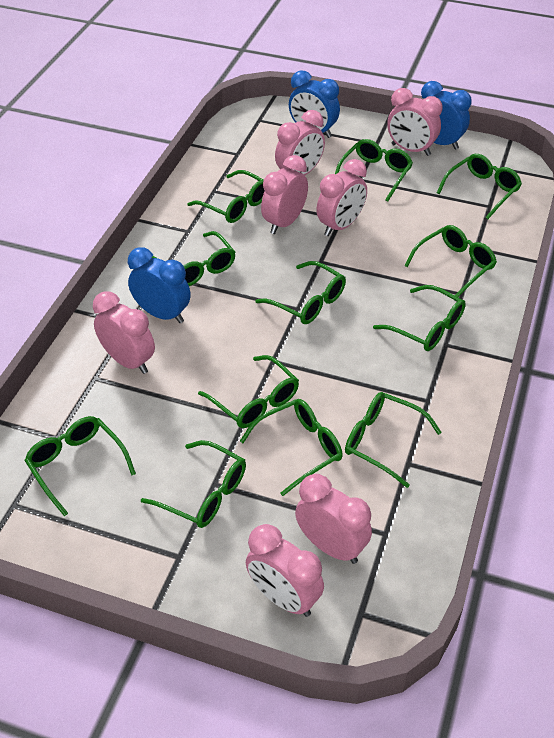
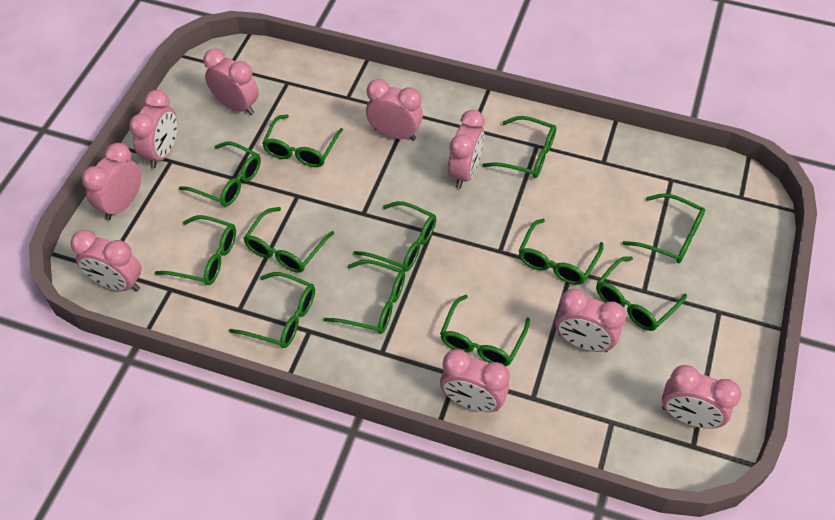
blue clock: [128,247,191,323] [289,70,340,138] [421,81,472,150] = 3 -> none = 0
pink clock: [93,291,155,374] [246,524,324,617] [261,155,308,234] [275,110,325,176] [295,474,372,564] [316,159,367,236] [387,88,443,156] = 7 -> [71,230,141,292] [82,143,141,220] [129,90,177,168] [203,49,259,115] [366,79,423,141] [440,349,510,412] [448,110,485,189] [555,289,626,352] [662,365,741,429] = 9

